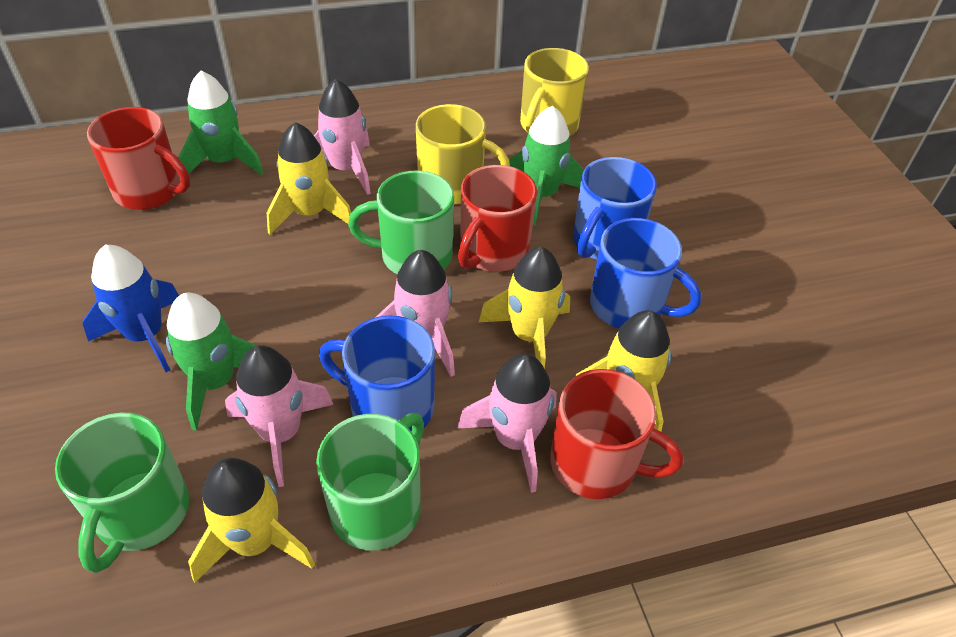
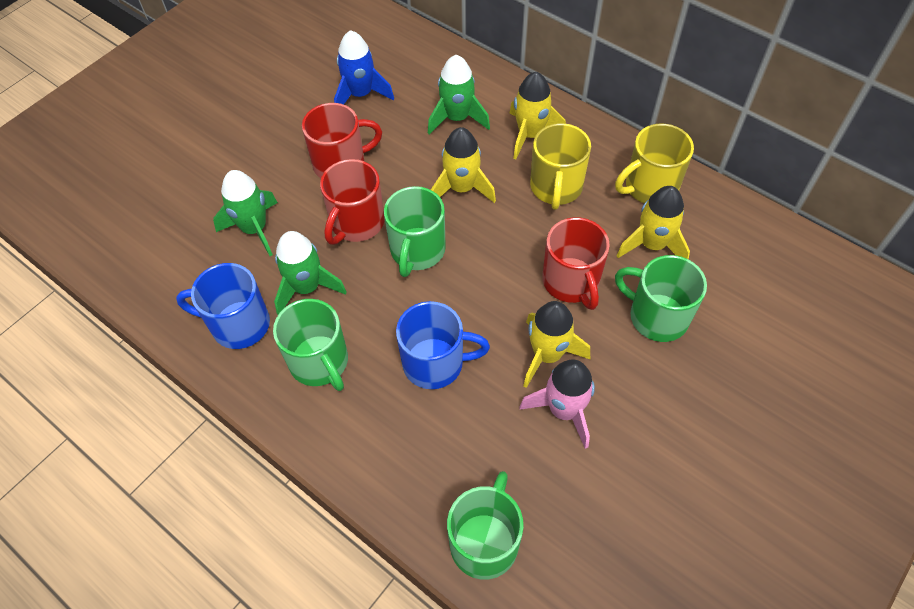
blue mug: [319,315,435,431] [573,157,657,260] [590,218,701,328] = 3 -> [176,263,270,349] [396,301,490,389] = 2
green mug: [55,413,189,573] [316,413,424,550] [348,170,454,275] = 3 -> [273,299,348,391] [384,186,446,277] [447,471,524,580] [615,255,707,342] = 4
pink rocket: [225,345,333,487] [314,79,371,195] [375,250,455,377] [457,353,557,493] = 4 -> [519,359,595,449] = 1

